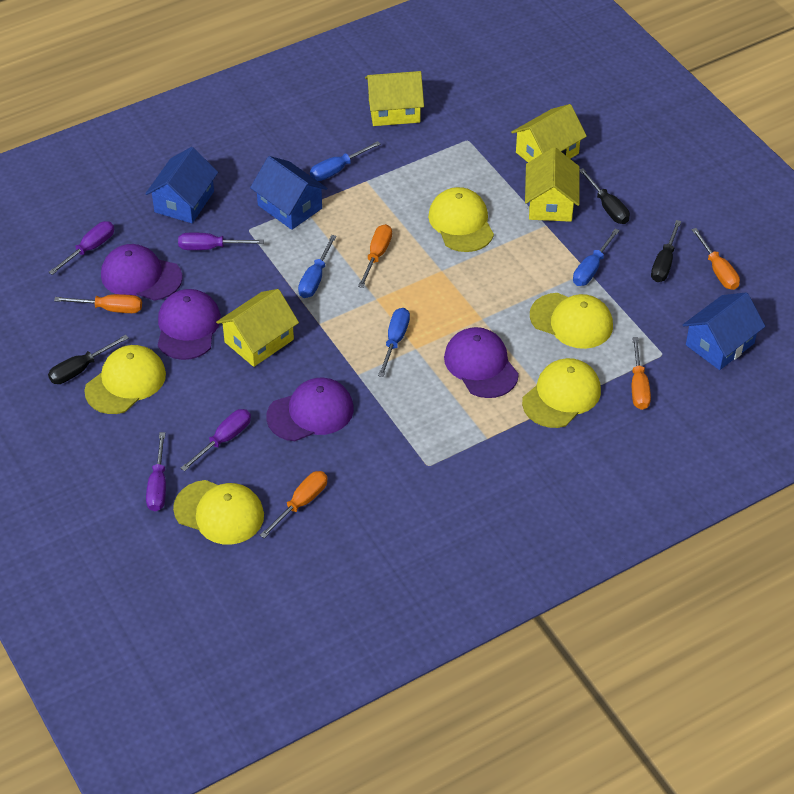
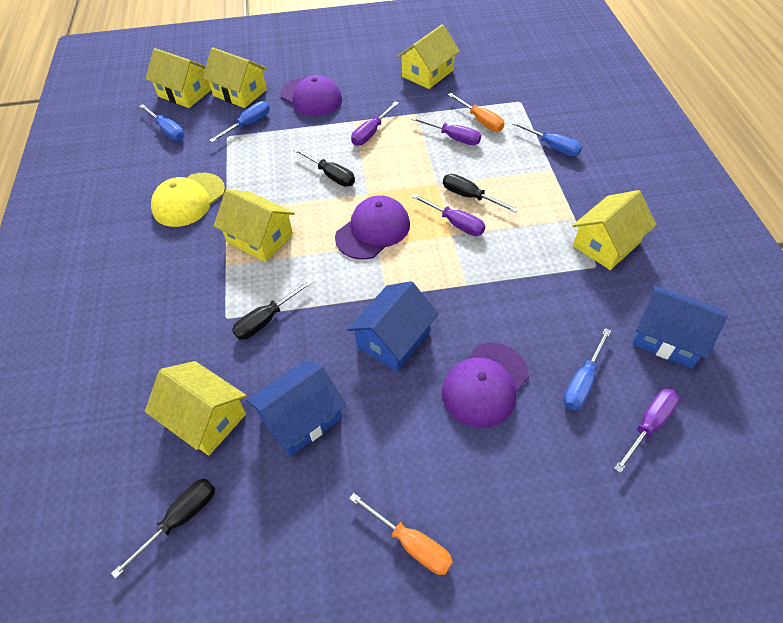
black screwdriver: [48,335,129,384] [579,168,630,224] [651,220,681,282] = 3 -> [111,478,215,579] [232,279,313,340] [294,148,355,186] [443,174,518,213] = 4
orange screwdriver: [54,294,142,313] [260,471,327,538] [358,224,392,288] [632,337,651,410] [692,228,740,290] = 5 -> [349,493,453,575] [448,93,505,131] = 2
purple cap: [101,244,183,301] [158,289,221,360] [266,378,354,441] [444,327,519,398] = 4 -> [280,75,342,116] [335,195,410,260] [442,343,529,428] = 3
yellow cap: [84,345,166,414] [173,480,264,545] [428,187,494,252] [522,358,601,428] [530,293,613,349] = 5 -> [151,173,225,227] = 1
yellow house: [216,289,299,367] [365,71,424,126] [511,104,587,162] [525,147,579,222] = 4 -> [145,361,247,456] [146,48,211,108] [202,47,267,108] [214,189,295,262] [397,24,460,89] [572,190,657,270] = 6

